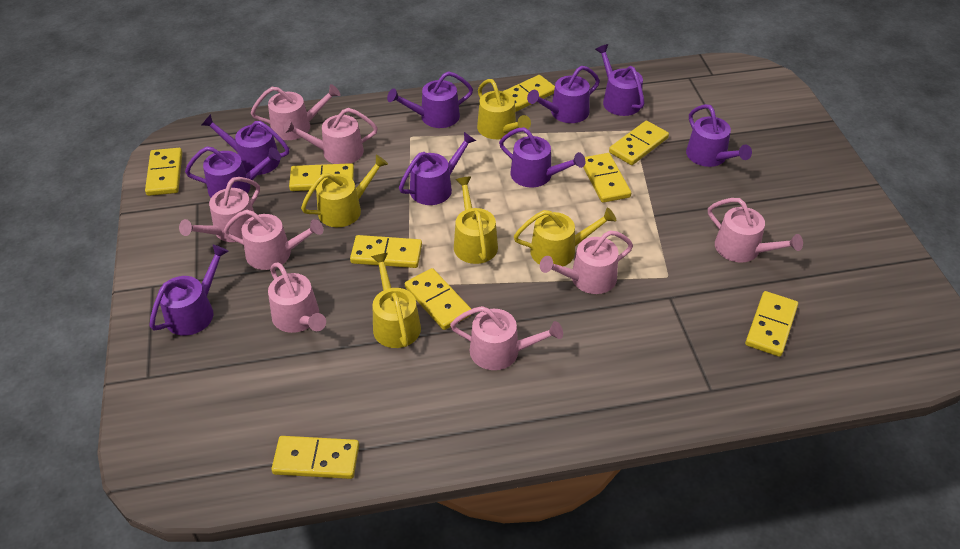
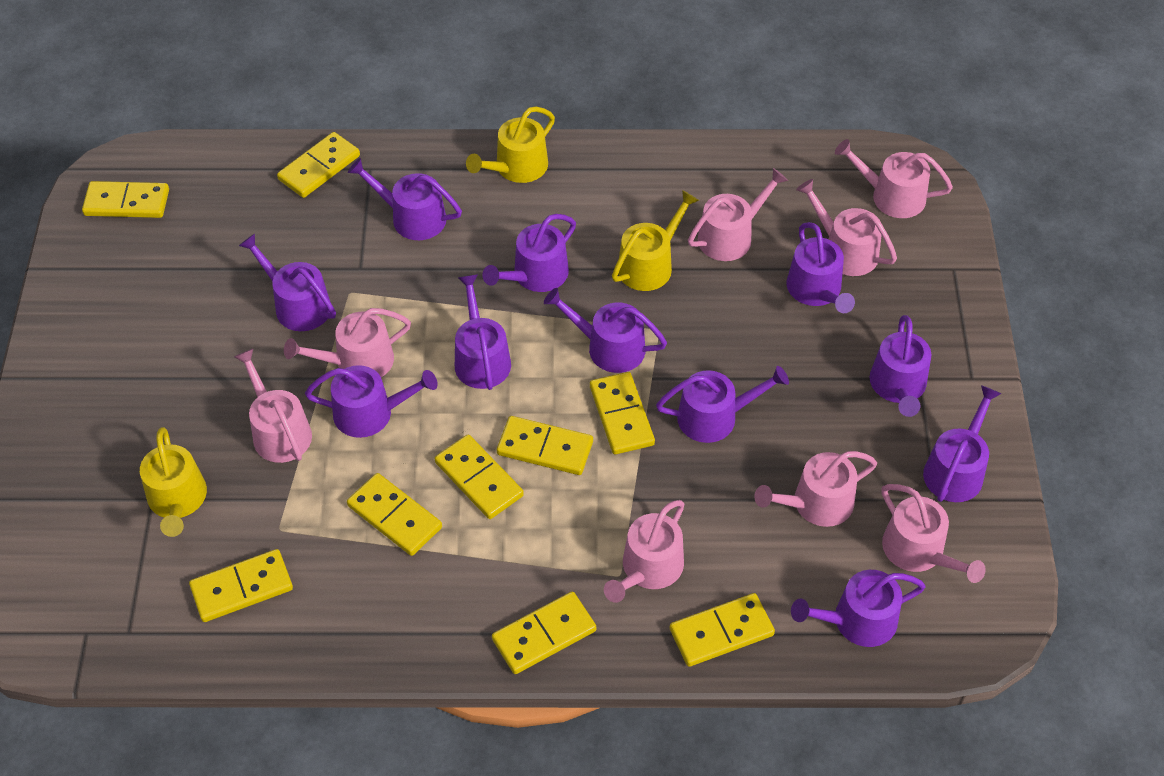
purple watering can: [149,245,229,336] [185,146,281,197] [202,114,289,175] [387,71,473,128] [399,132,476,205] [499,127,585,187] [527,66,600,123] [595,44,645,116] [686,104,752,167] = 9 -> [239,234,336,331] [305,365,438,438] [348,158,462,240] [455,274,511,390] [482,214,576,292] [544,288,667,373] [656,366,789,443] [787,222,855,313] [791,570,926,647] [870,315,931,417] [923,385,1001,502] = 11
yellow watering can: [301,155,388,227] [371,253,421,348] [454,177,498,264] [477,79,531,139] [514,207,617,266] = 5 -> [140,427,207,537] [466,107,555,183] [612,190,699,291] = 3

